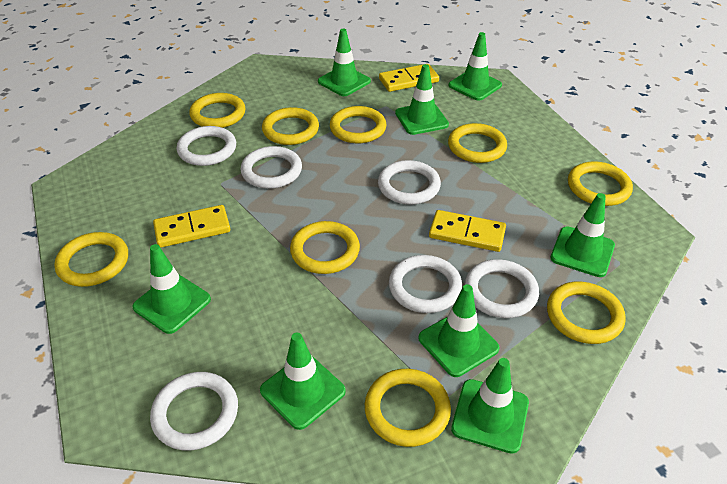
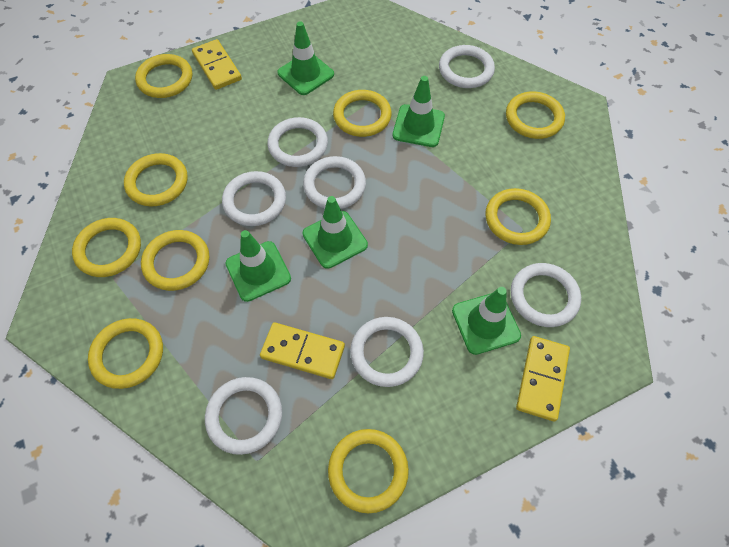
green traffic cone: [133,244,211,334] [260,333,346,430] [318,29,371,96] [395,64,449,135] [419,284,499,377] [449,32,502,101] [451,358,529,454] [550,193,615,277] = 8 -> [225,230,291,302] [277,21,334,95] [302,196,368,269] [392,76,445,147] [452,287,521,355] = 5
white ring: [150,372,238,451] [177,126,236,166] [240,146,302,189] [378,160,441,205] [389,255,462,313] [465,259,539,318] = 6 -> [205,377,282,455] [222,171,286,226] [268,117,328,167] [303,156,366,209] [350,317,424,387] [439,45,495,88] [511,263,581,327] = 7

